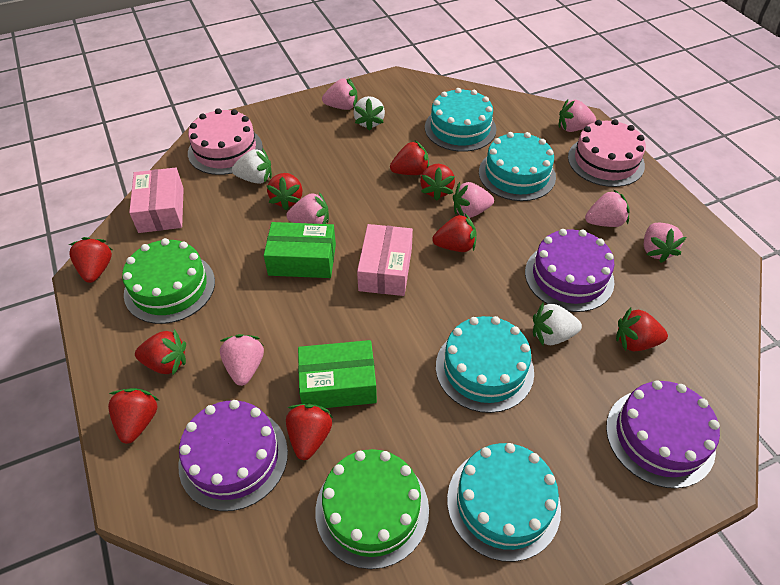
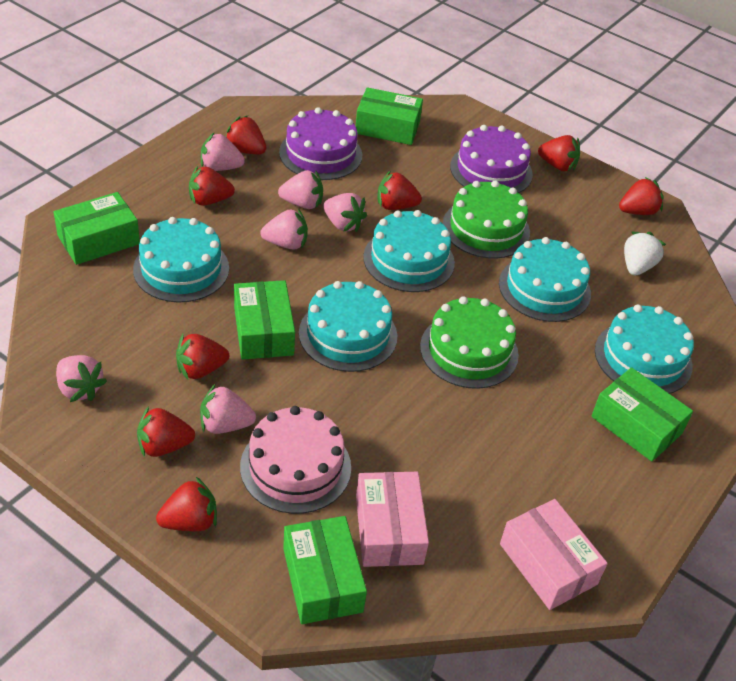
green box: [264,222,336,278] [298,340,377,408] = 2 -> [54,192,140,265] [234,280,295,360] [283,516,367,624] [356,87,423,145] [591,367,693,461] = 5
pink cake: [188,108,263,175] [568,119,646,187] = 2 -> [240,406,351,514] = 1
pink strawberry: [220,334,264,386] [287,192,329,224] [322,78,358,110] [453,182,494,218] [559,99,596,132] [585,189,630,227] [644,223,686,263] = 7 -> [56,355,107,402] [200,384,256,434] [201,132,245,171] [260,209,308,250] [278,170,323,209] [323,193,367,232] = 6
purple cake: [178,400,288,511] [525,229,614,312] [606,380,720,488] = 3 -> [279,107,362,180] [450,125,533,193] = 2
red strawberry: [69,237,112,283] [108,388,160,444] [135,329,186,375] [267,173,303,210] [286,404,333,460] [390,140,429,175] [420,164,455,201] [432,214,476,252] [616,308,668,351] = 9 -> [137,406,195,458] [156,477,217,531] [176,334,229,380] [189,166,235,206] [225,115,266,154] [378,171,422,210] [538,135,580,171] [619,177,664,215] = 8
turquoise cake: [425,88,497,152] [436,316,534,413] [447,443,561,562] [479,132,556,201] = 4 -> [133,217,229,303] [299,281,397,372] [363,210,455,292] [499,237,591,322] [595,304,694,394] = 5
white strawberry: [232,149,272,184] [354,96,385,131] [533,303,582,346] = 3 -> [624,232,666,276] = 1

